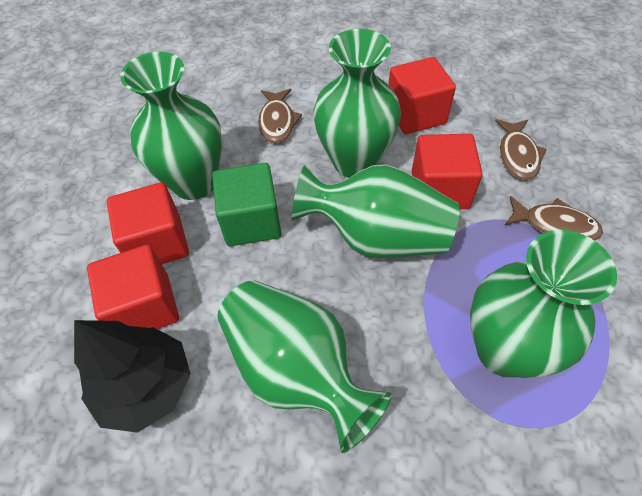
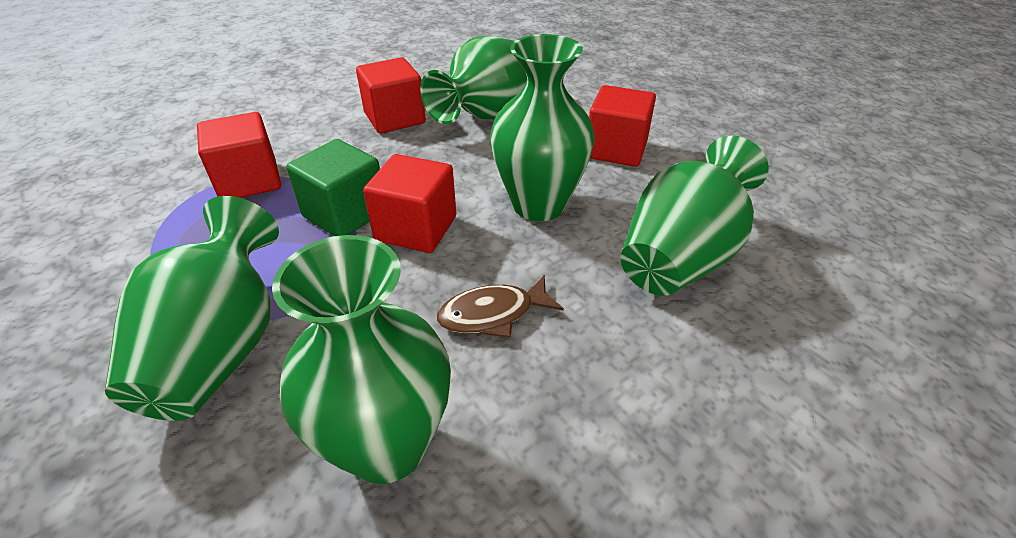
black tree: [74,320,191,433] = 1 -> none = 0
brown fish: [258,89,302,144] [495,119,547,180] [505,196,603,241] = 3 -> [437,275,564,338] = 1

